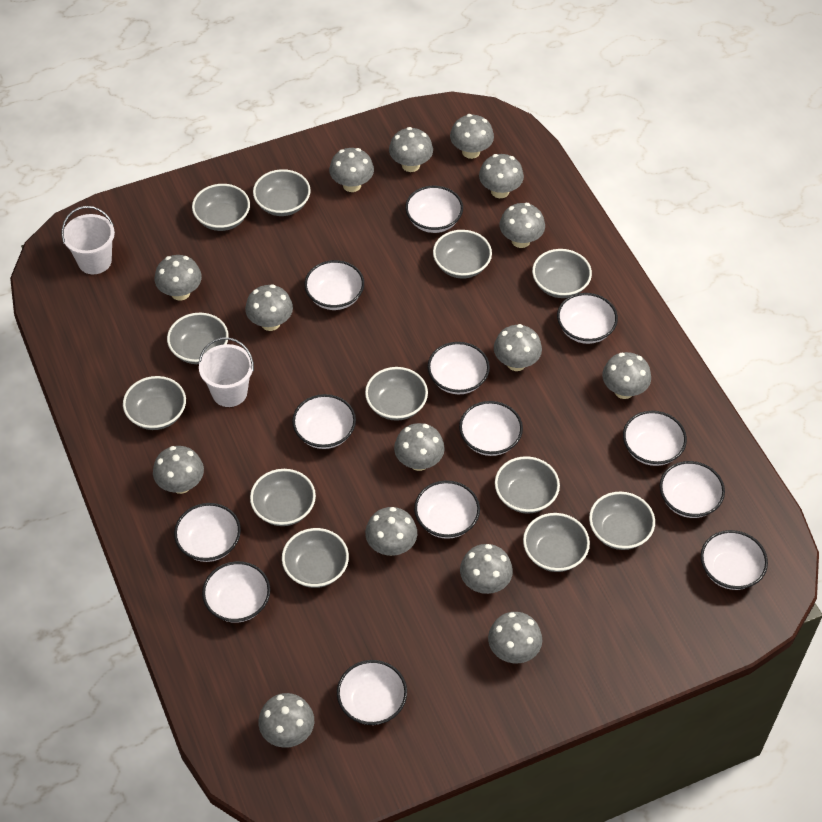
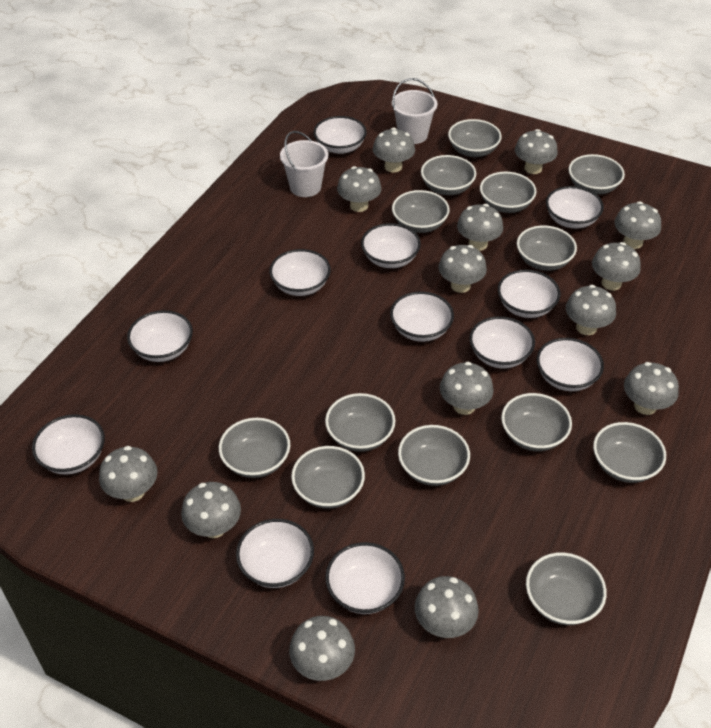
grey bowl: [123,376,186,430] [167,313,229,364] [192,184,250,231] [250,469,316,526] [253,169,311,216] [282,528,349,588] [365,367,428,421] [433,230,492,279] [495,456,560,514] [523,513,590,572] [532,249,592,298] [589,492,655,550] = 12 -> [219,418,290,478] [291,446,365,509] [325,393,395,452] [392,190,450,233] [398,425,470,486] [421,155,476,195] [448,119,502,157] [480,172,536,213] [501,393,572,451] [517,225,577,271] [526,552,607,625] [568,154,625,195] [593,422,666,483] = 13
grey mushroom: [153,446,204,494] [155,255,202,301] [245,284,293,331] [258,693,314,748] [329,148,374,192] [365,507,417,556] [389,127,433,172] [394,423,445,471] [450,114,494,159] [460,544,513,594] [479,154,524,198] [488,612,542,663] [494,324,542,371] [500,203,545,248] [602,352,651,399] = 15 -> [99,446,157,502] [181,482,241,538] [289,616,355,681] [337,166,381,212] [373,128,415,172] [415,576,479,638] [439,245,487,293] [440,362,494,415] [457,204,503,251] [515,129,558,174] [566,285,616,335] [592,242,641,290] [614,201,661,249] [624,362,679,415] = 14
white bowl: [174,503,241,562] [202,561,270,623] [292,394,356,449] [304,260,364,310] [337,660,407,725] [405,186,463,233] [414,480,480,539] [428,342,490,394] [459,401,523,456] [557,293,618,344] [623,411,687,466] [660,461,725,518] [701,530,768,590] = 13 -> [32,414,105,475] [127,310,193,362] [236,519,314,588] [269,249,331,296] [314,116,367,154] [325,542,405,614] [361,223,421,268] [390,291,454,342] [469,316,535,368] [498,270,560,318] [537,338,604,391] [546,186,604,229] = 12

